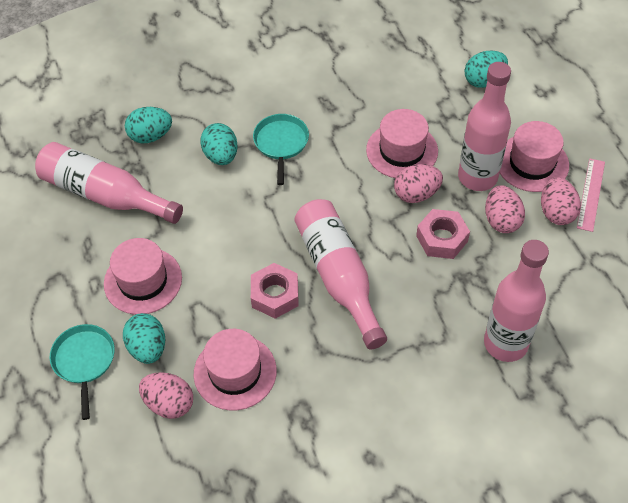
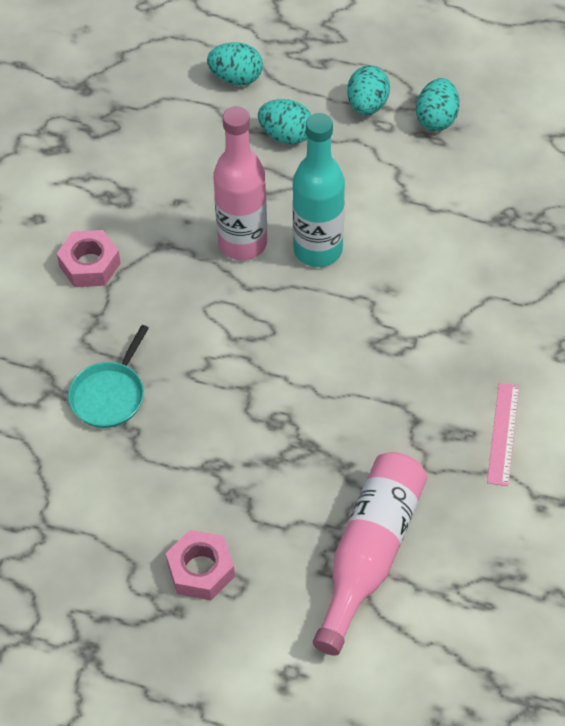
pink bottle: [35,142,183,224] [294,199,387,350] [458,62,511,191] [484,240,549,362] = 4 -> [213,106,267,260] [313,452,427,656] = 2
pink egg: [139,372,193,419] [394,164,443,203] [485,185,525,233] [541,177,581,225] = 4 -> none = 0
pink hat: [104,238,182,315] [194,329,277,411] [366,109,438,178] [500,121,569,192] = 4 -> none = 0
turquoise bottle: none = 0 -> [292,113,345,267] = 1
turquoise pan: [49,324,115,420] [253,114,309,185] = 2 -> [68,325,149,428] = 1

